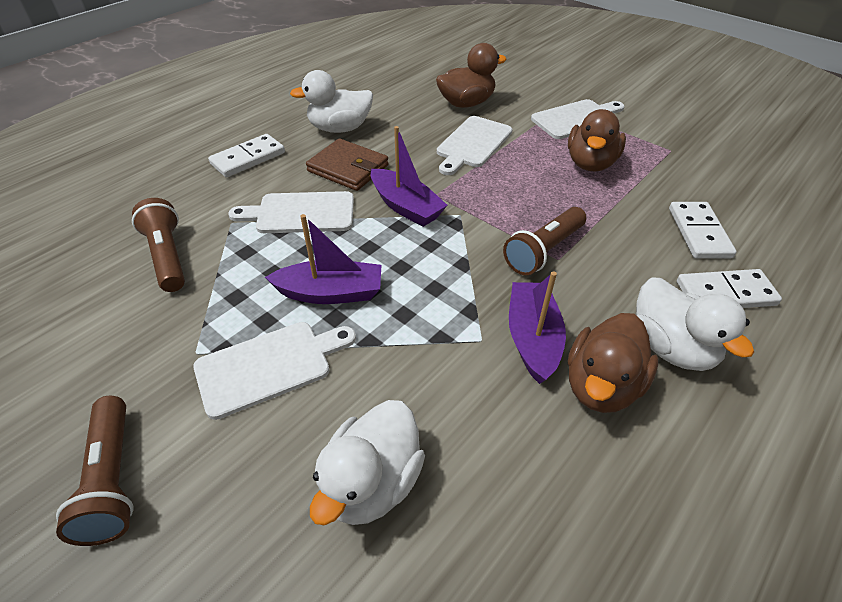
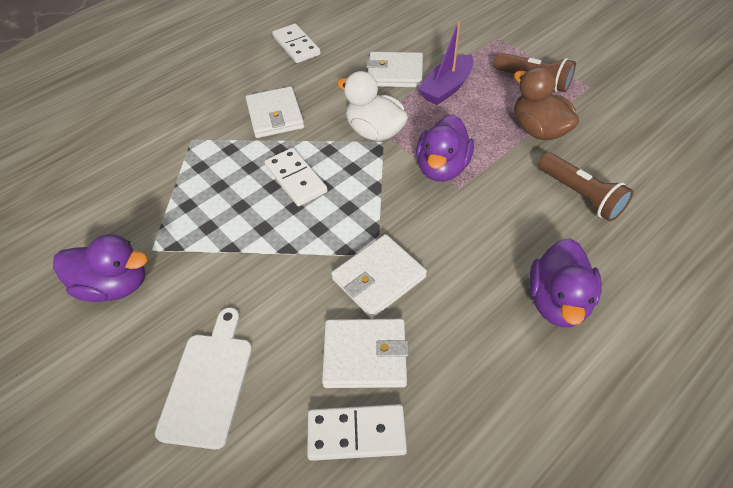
brown duck: [436,43,507,108] [568,109,626,172] [568,313,658,413] = 3 -> [514,66,579,140] = 1
brown flashlight: [56,396,134,546] [132,198,185,292] [503,207,586,275] = 3 -> [494,52,576,92] [538,153,634,222] = 2
brown wallet: [306,138,389,191] = 1 -> none = 0
purple boat: [265,214,381,304] [371,126,448,227] [509,271,566,384] = 3 -> [418,21,474,105] = 1
purple duck: none = 0 -> [53,234,147,302] [416,114,474,182] [529,238,602,327] = 3
white cutting board: [193,322,356,420] [228,191,354,233] [437,116,512,175] [531,99,625,139] = 4 -> [155,307,252,450] = 1
white duck: [290,70,373,133] [310,400,425,525] [636,277,754,371] = 3 -> [337,71,408,141] = 1
white wallet: none = 0 -> [246,86,304,138] [322,319,409,388] [331,234,427,318] [366,52,423,87] = 4

